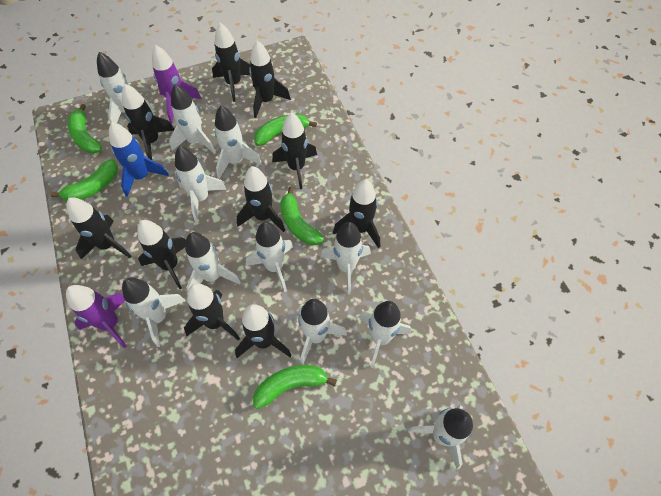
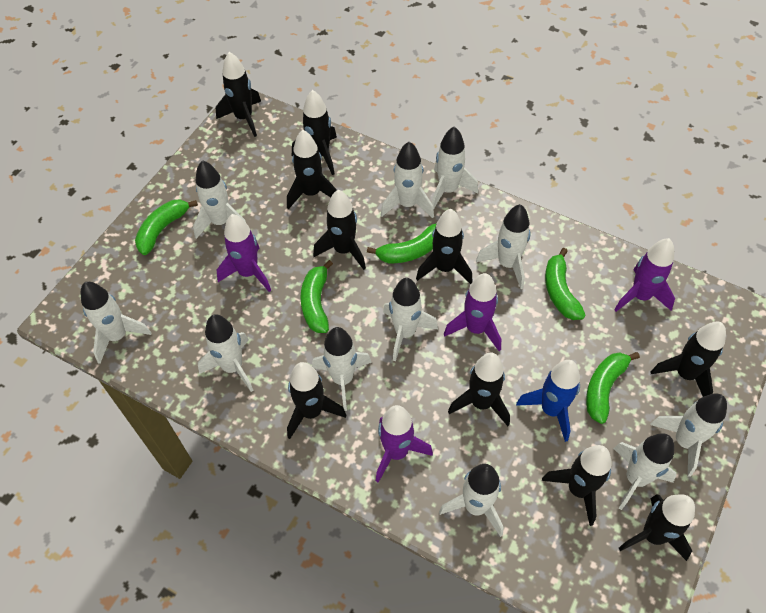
purple rocket: [66,285,127,348] [152,45,202,124] = 2 -> [216,214,271,292] [376,405,433,483] [444,273,501,351] [614,238,675,312] = 4

